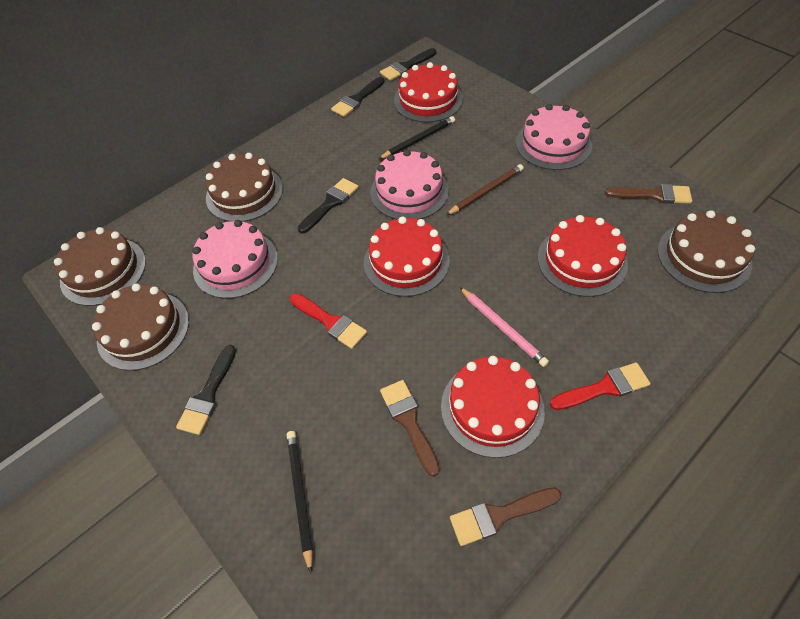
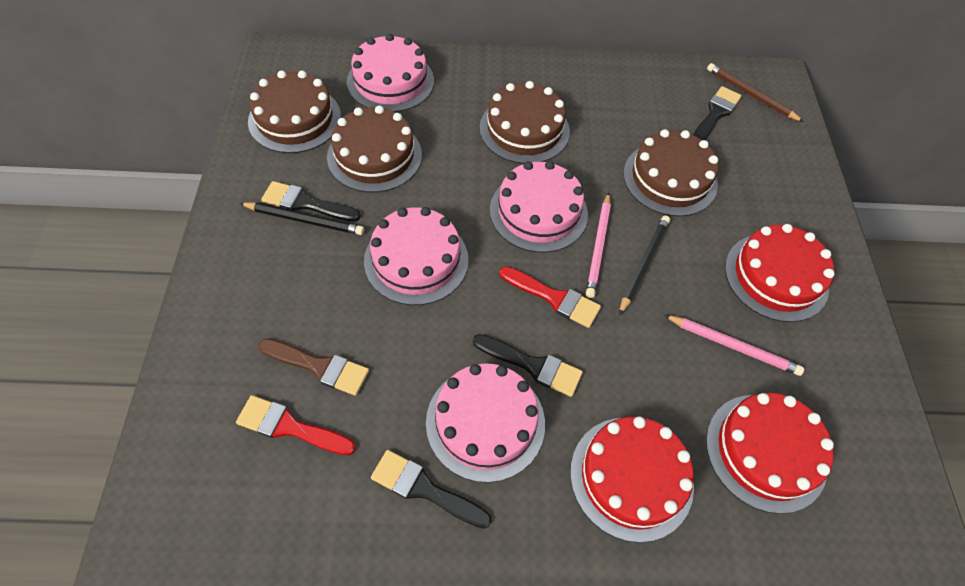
brown brush: [380,380,440,476] [450,487,561,546] [605,184,692,204] = 3 -> [258,339,369,396] = 1
pink cake: [192,220,278,299] [370,150,449,219] [516,104,592,170] = 3 -> [347,34,434,112] [364,207,468,305] [426,363,545,483] [490,161,588,253] = 4
pink pencil: [460,287,549,367] = 1 -> [586,193,611,298] [664,315,804,376] = 2
red cake: [364,217,450,297] [394,62,463,122] [441,356,545,458] [537,215,628,297] = 4 -> [570,416,694,543] [706,393,834,514] [725,224,835,322] = 3

